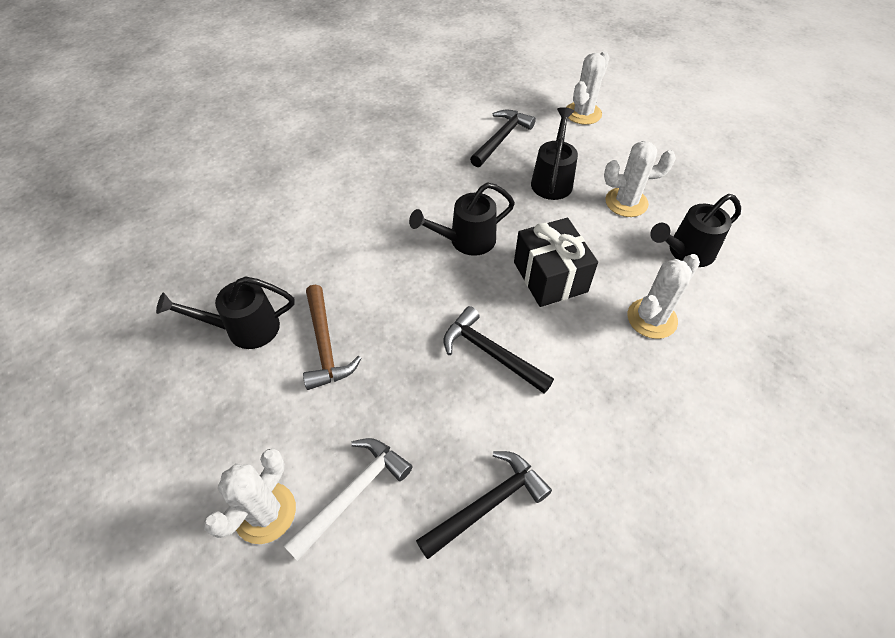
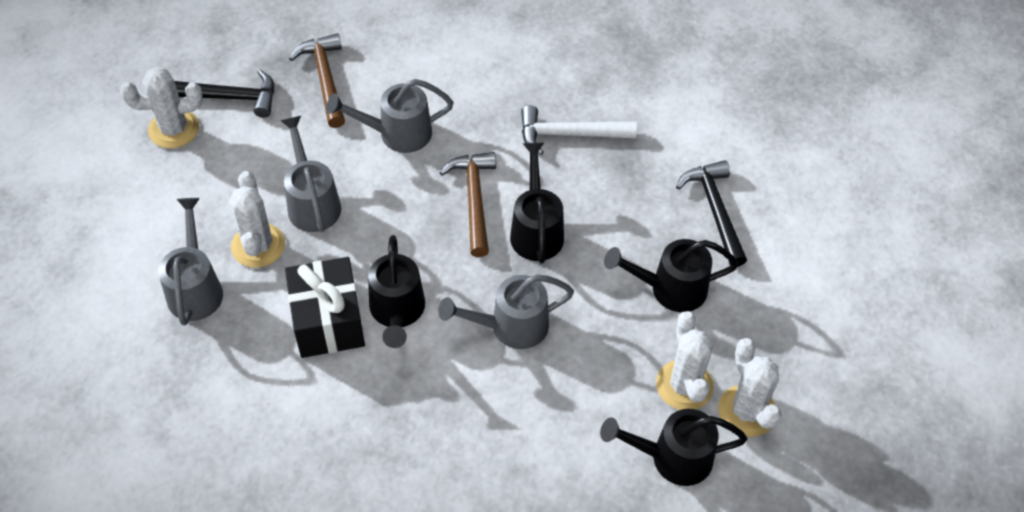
black hammer: [416,451,552,559] [444,306,554,393] [470,110,536,167] = 3 -> [175,70,274,118] [676,160,747,267] = 2
brown hammer: [303,285,362,390] = 1 -> [289,33,345,128] [439,152,496,257] = 2
grey watering can: none = 0 -> [158,198,223,325] [280,116,341,232] [326,79,453,153] [438,274,574,349] = 4

